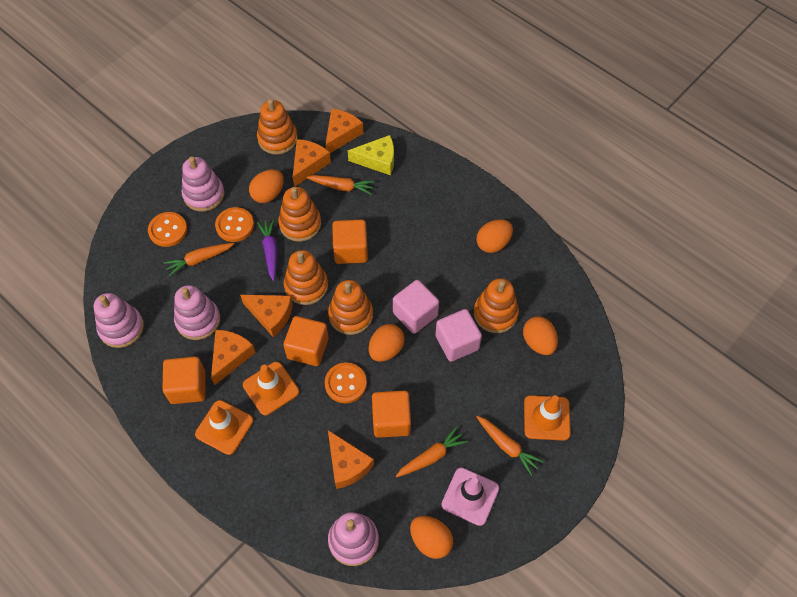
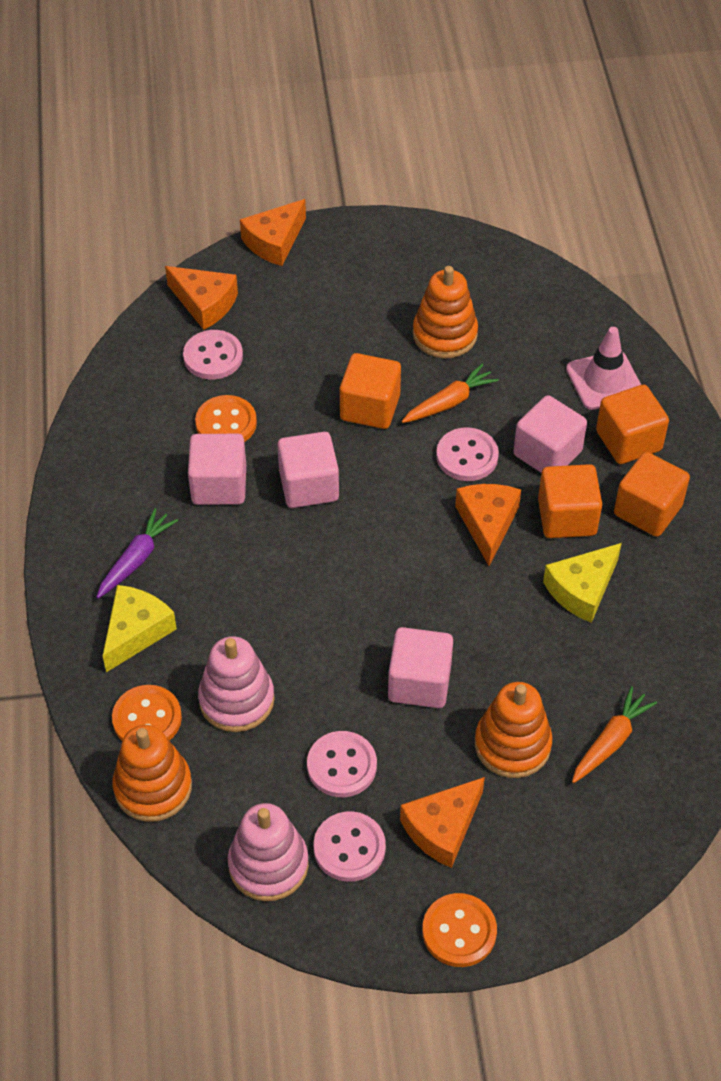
orange carrot: [163,243,234,277] [307,175,375,195] [396,426,468,477] [476,416,544,476] = 4 -> [402,364,499,423] [572,686,657,783] = 2
orange cheese: [211,330,256,385] [240,295,293,337] [293,139,331,187] [325,109,363,153] [328,430,374,489] = 5 -> [165,266,238,330] [240,199,306,266] [400,777,485,868] [455,484,521,566] = 4
orange egg: [249,169,284,203] [369,324,405,362] [410,516,453,559] [476,219,513,253] [523,316,558,355] = 5 -> none = 0
orange stacking toy: [257,99,298,155] [278,187,321,242] [284,250,328,305] [328,280,373,335] [474,278,519,333] = 5 -> [113,725,192,822] [413,266,478,358] [475,682,552,778] = 3
orange traffic cone: [195,400,253,455] [243,362,299,415] [524,395,571,441] = 3 -> none = 0
pink button: none = 0 -> [183,330,243,379] [307,731,377,797] [314,811,386,882] [436,427,499,481] = 4
pink cube: [393,280,439,334] [435,309,482,362] = 2 -> [188,434,246,505] [278,432,339,508] [388,627,453,708] [513,395,587,473] = 4
pink stacking toy: [94,293,144,348] [174,285,220,340] [182,156,225,212] [328,512,379,566] = 4 -> [198,636,275,732] [228,803,309,901] = 2
yellow cheese: [348,135,394,175] = 1 -> [103,585,177,672] [543,543,622,623] = 2

